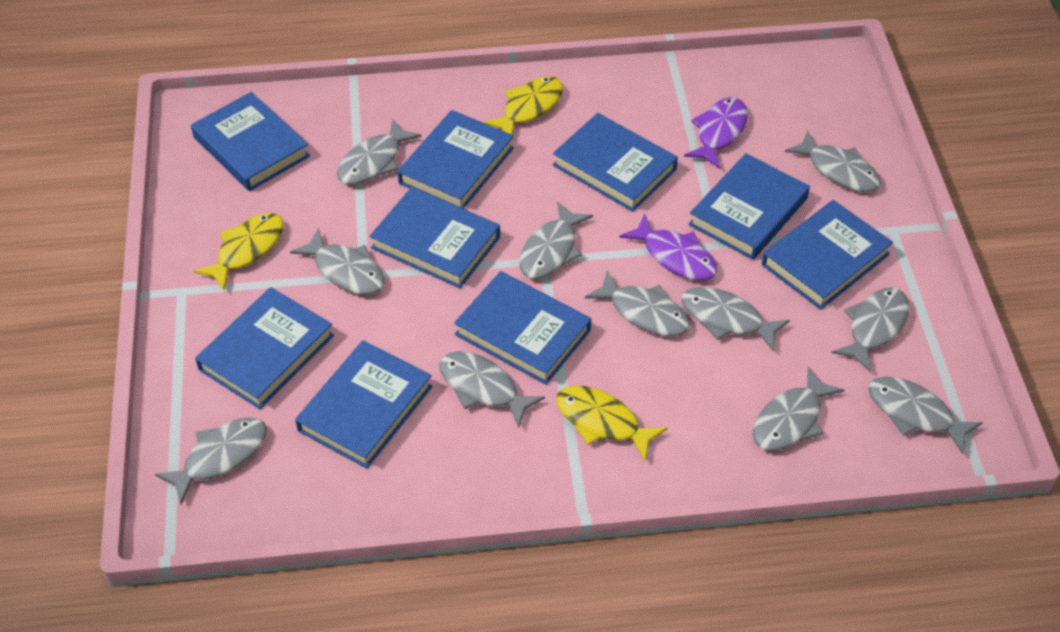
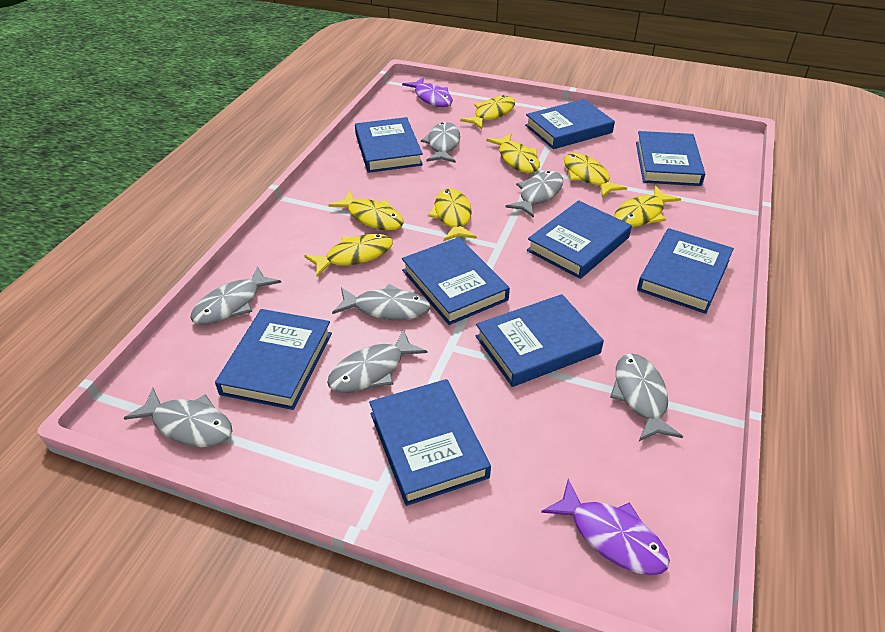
grey fish: [155,418,267,505] [290,228,384,295] [337,119,422,185] [439,351,545,428] [519,202,593,279] [585,271,690,336] [681,287,790,352] [753,366,845,451] [785,130,881,192] [831,287,909,373] [868,376,983,454] = 11 -> [124,388,232,448] [190,266,281,325] [327,329,427,393] [332,284,431,320] [421,122,460,163] [505,171,563,218] [610,353,683,441] = 7
yellow fish: [193,213,284,291] [483,76,563,141] [556,386,668,461] = 3 -> [304,234,393,277] [329,191,404,231] [428,189,477,241] [460,95,515,129] [486,134,540,173] [564,153,627,198] [614,186,681,227] = 7

